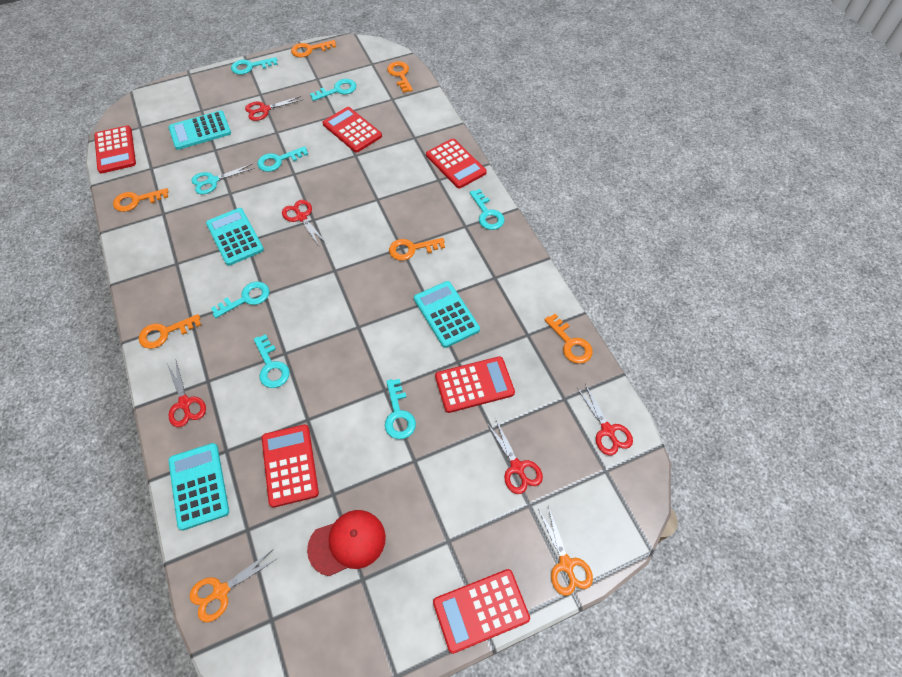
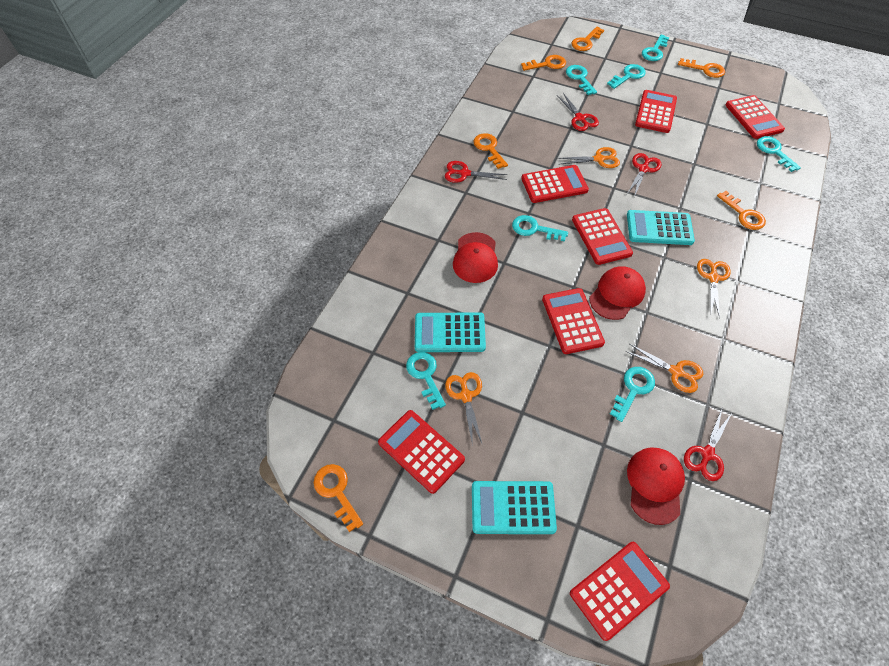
orange scissors: [190,550,278,622] [538,506,593,596] = 2 -> [445,372,483,446] [557,147,620,168] [626,344,703,393] [697,259,731,318] = 4
red calculator: [94,126,136,174] [262,425,319,508] [323,107,382,153] [426,139,487,188] [433,569,530,654] [435,356,515,413] = 6 -> [378,410,465,494] [521,165,589,203] [542,288,605,354] [570,542,670,641] [572,208,633,265] [635,90,677,133] [725,95,785,139] = 7
red cap: [307,510,386,576] = 1 -> [453,232,498,283] [589,266,646,320] [627,447,685,525] = 3
red scissors: [167,361,206,427] [245,96,302,121] [282,200,327,246] [487,418,543,494] [577,384,633,456] = 5 -> [445,161,508,183] [557,93,599,131] [627,153,662,197] [684,409,732,481] = 4
turquoise calculator: [168,111,231,150] [168,443,229,531] [206,208,264,266] [414,281,480,348] = 4 -> [415,312,486,352] [472,481,557,534] [627,210,695,245] = 3
turquoise scissors: [191,164,255,194] = 1 -> none = 0

